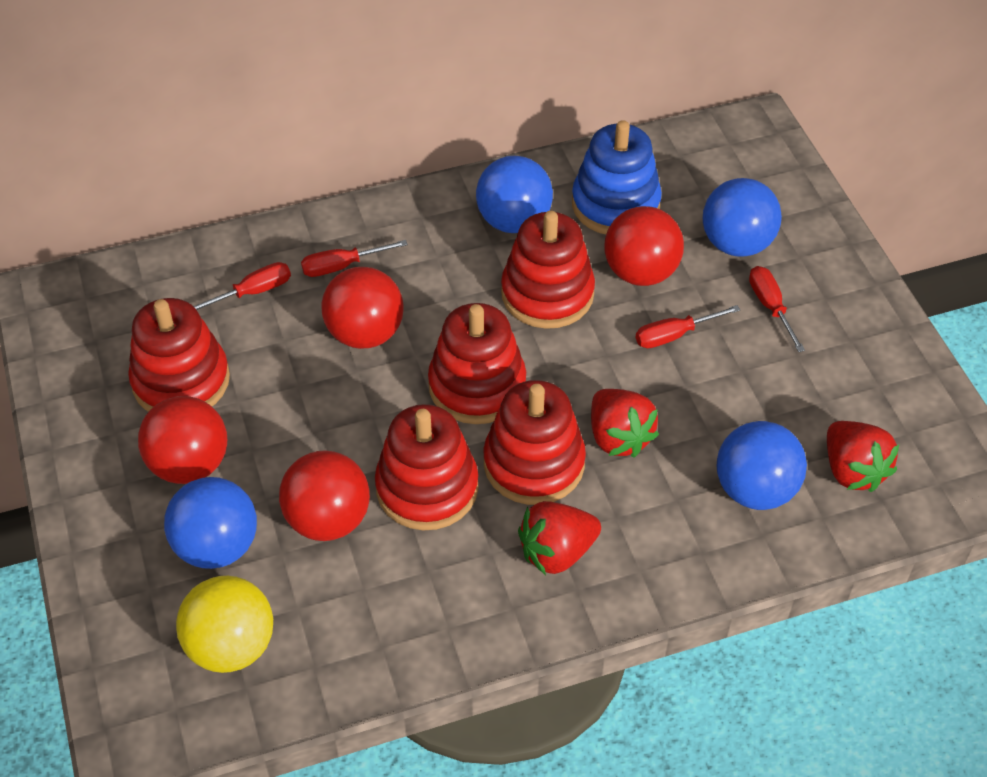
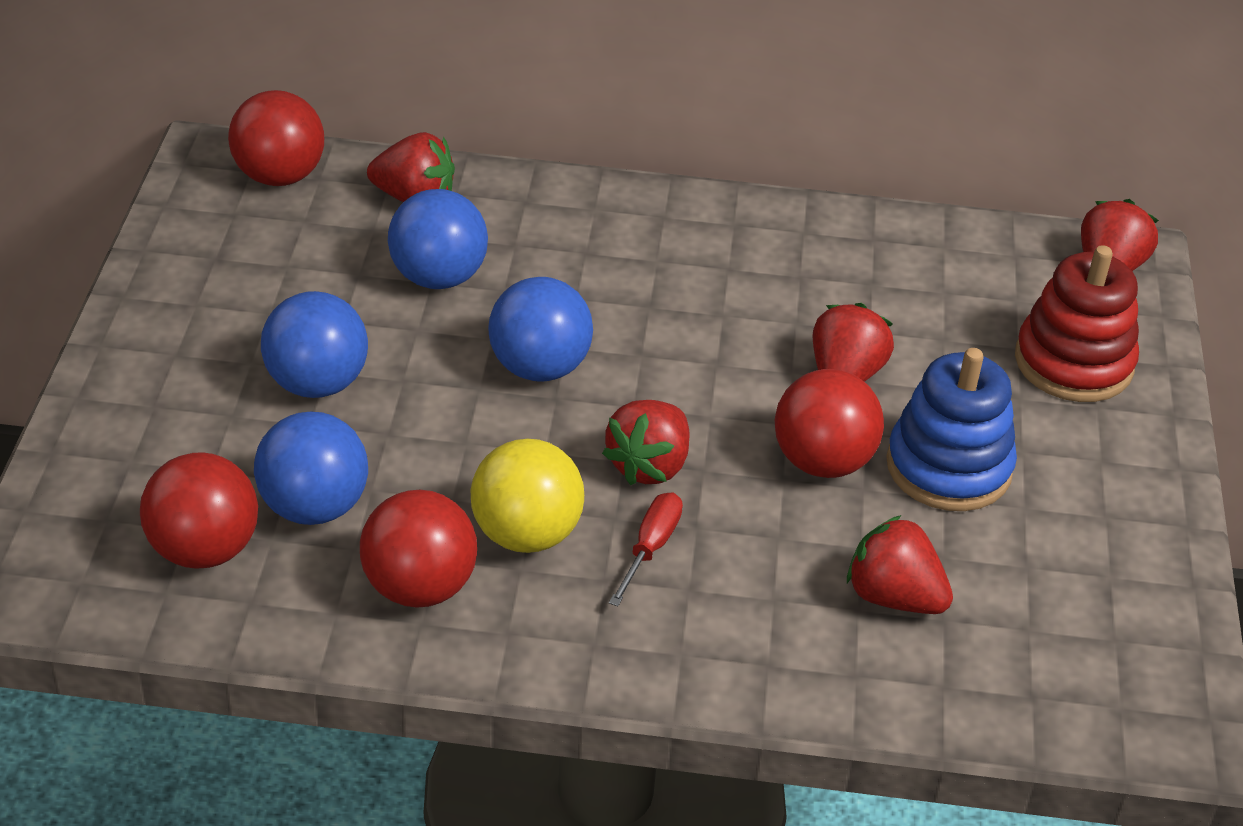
red screwdriver: [193,262,291,310] [301,240,408,277] [636,305,740,348] [749,266,805,352] = 4 -> [609,492,683,607] = 1
red stacking toy: [128,298,230,412] [375,404,479,530] [428,303,526,424] [483,380,586,505] [501,211,595,329] = 5 -> [1015,245,1139,402] = 1
red strawberry: [518,501,601,575] [591,389,659,458] [827,421,899,492] = 3 -> [367,132,455,202] [602,400,689,485] [812,303,894,382] [847,515,953,614] [1081,199,1159,271] = 5

